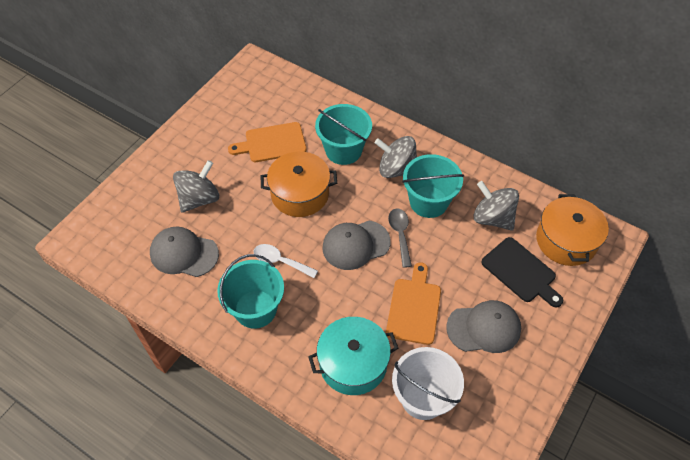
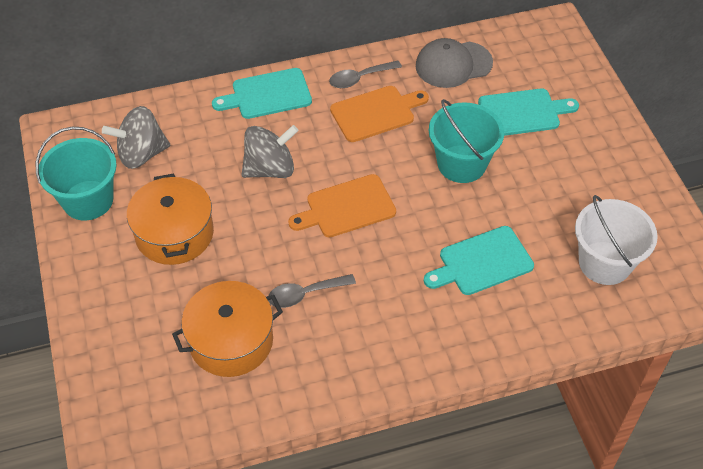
black cutting board: [481,237,563,307] = 1 -> none = 0
grey cap: [150,227,219,277] [322,221,391,270] [446,300,521,353] = 3 -> [416,38,493,88] = 1
grey spinning top: [173,160,219,213] [374,136,417,178] [473,181,519,231] = 3 -> [102,106,170,169] [241,125,298,178] = 2
grey spoon: [388,208,412,268] = 1 -> [268,274,356,308] [329,60,402,88] = 2
turquoise bucket: [217,254,284,329] [315,104,372,165] [402,154,464,218] = 3 -> [36,127,117,220] [429,99,504,183] = 2
turquoise cutting board: none = 0 -> [212,68,312,119] [424,226,534,295] [478,89,579,136] = 3
turquoise pot: [308,317,398,395] = 1 -> none = 0
white spoon: [254,244,318,278] = 1 -> none = 0

